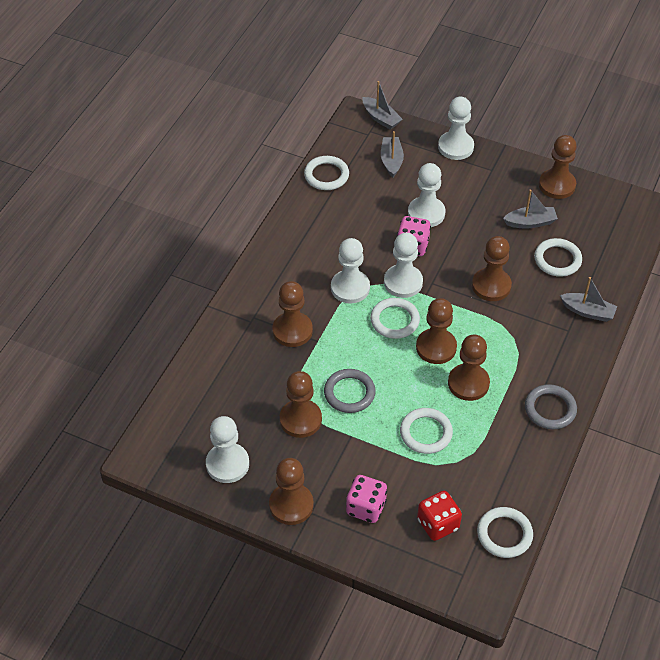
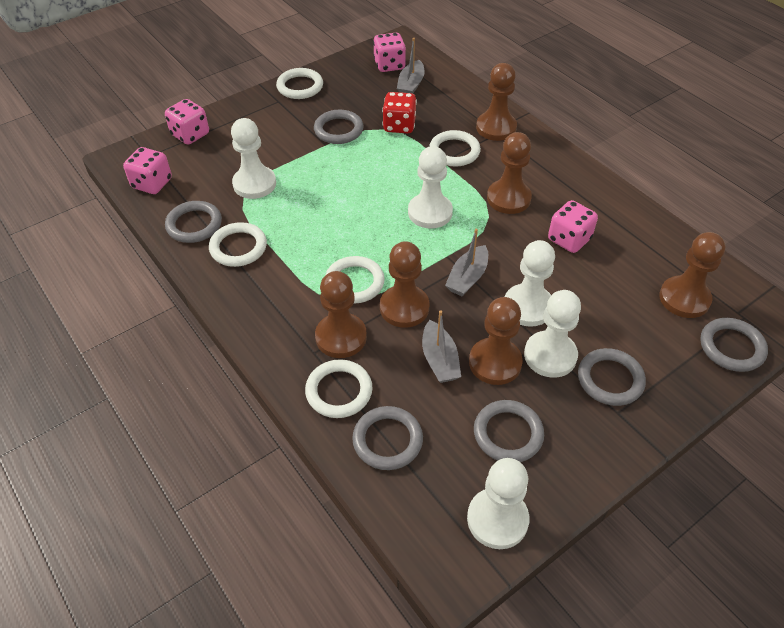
brown pawn: [269,458,314,525] [273,281,313,347] [280,371,322,438] [416,298,457,364] [448,335,490,401] [472,236,512,301] [539,135,577,199] = 7 -> [315,271,367,358] [380,241,430,328] [469,297,523,385] [476,63,517,141] [487,132,532,214] [659,232,725,318] = 6
grey boat: [363,81,403,130] [381,131,404,177] [503,190,558,229] [560,277,617,322] = 4 -> [397,38,425,94] [422,310,461,383] [445,229,488,296] = 3
grey ring: [324,369,376,413] [525,384,577,429] = 2 -> [165,201,222,243] [314,109,364,144] [352,406,423,470] [474,400,544,462] [578,348,646,406] [700,318,768,372] = 6
pink dice: [346,475,387,523] [397,216,431,256] = 2 -> [123,147,172,194] [165,99,209,145] [373,33,406,72] [548,200,598,253] = 4

